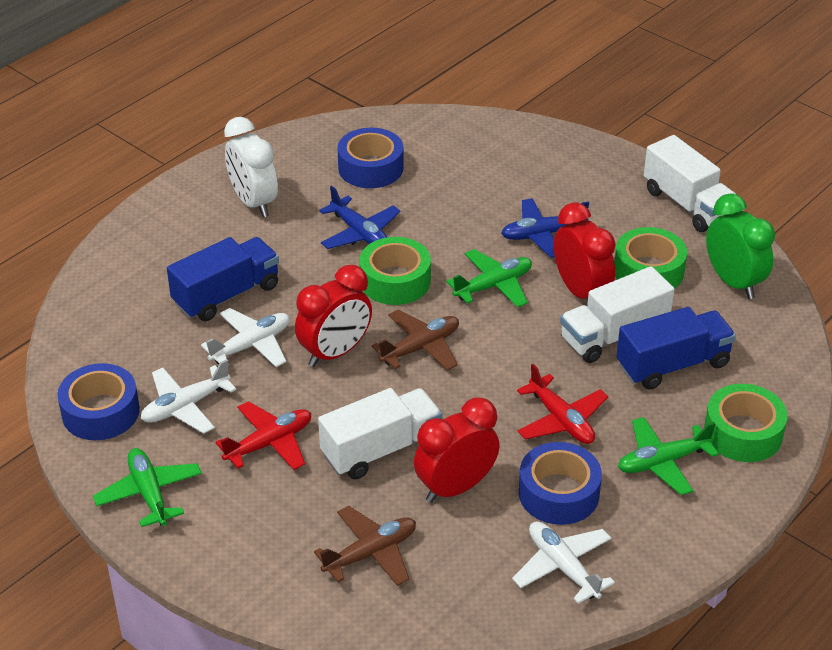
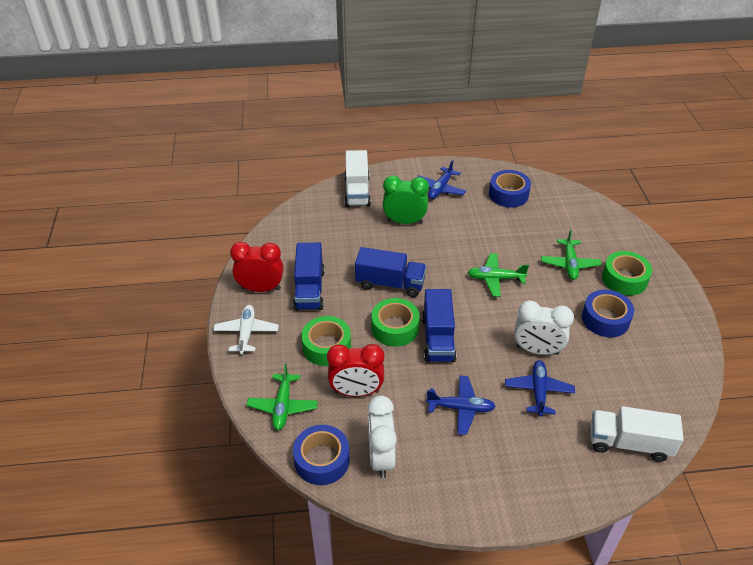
blue plane: [319,186,400,249] [501,198,589,258] = 2 -> [417,160,466,199] [426,376,496,435] [505,360,575,417] = 3
blue truck: [167,237,279,321] [617,307,736,390] = 2 -> [293,243,325,311] [355,247,426,297] [422,289,457,362] = 3
brown plane: [314,506,416,586] [372,310,459,371] = 2 -> none = 0
red clock: [295,265,372,367] [414,397,500,503] [554,202,615,299] = 3 -> [230,242,283,292] [327,344,384,397] = 2
red plane: [216,401,311,470] [517,364,608,444] = 2 -> none = 0
white clock: [224,117,278,217] = 1 -> [367,395,397,478] [514,300,574,355] = 2
white plane: [141,359,236,434] [201,308,290,367] [512,521,615,604] = 3 -> [213,305,279,354] = 1
white truck: [318,388,442,479] [560,266,675,363] [644,135,736,232] = 3 -> [344,150,371,207] [591,406,684,462] = 2

